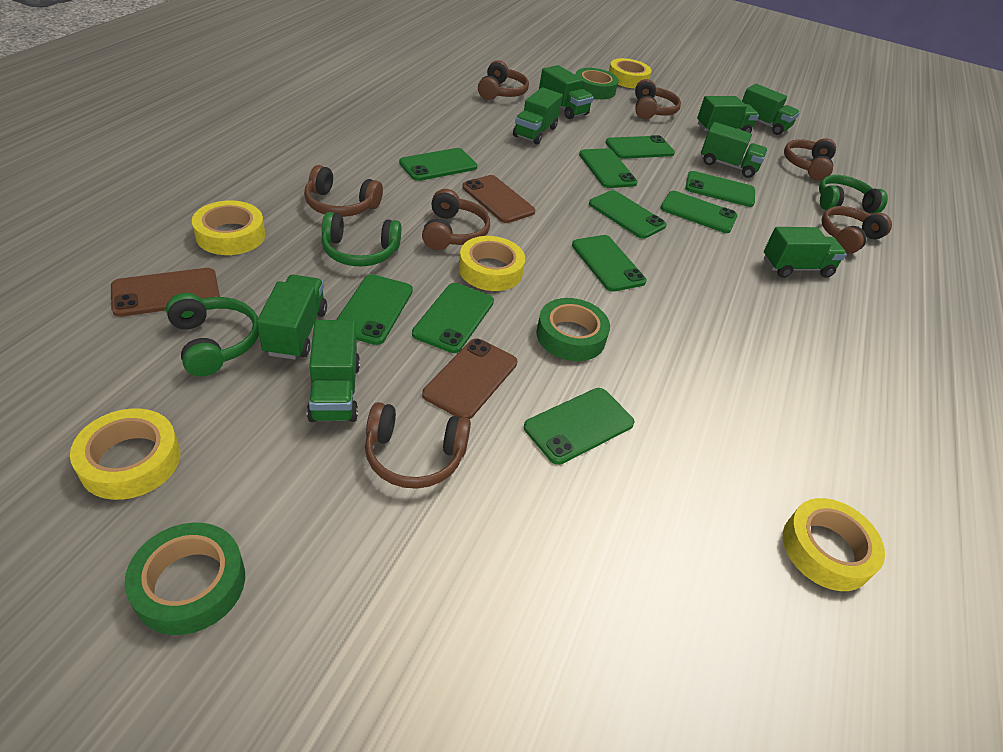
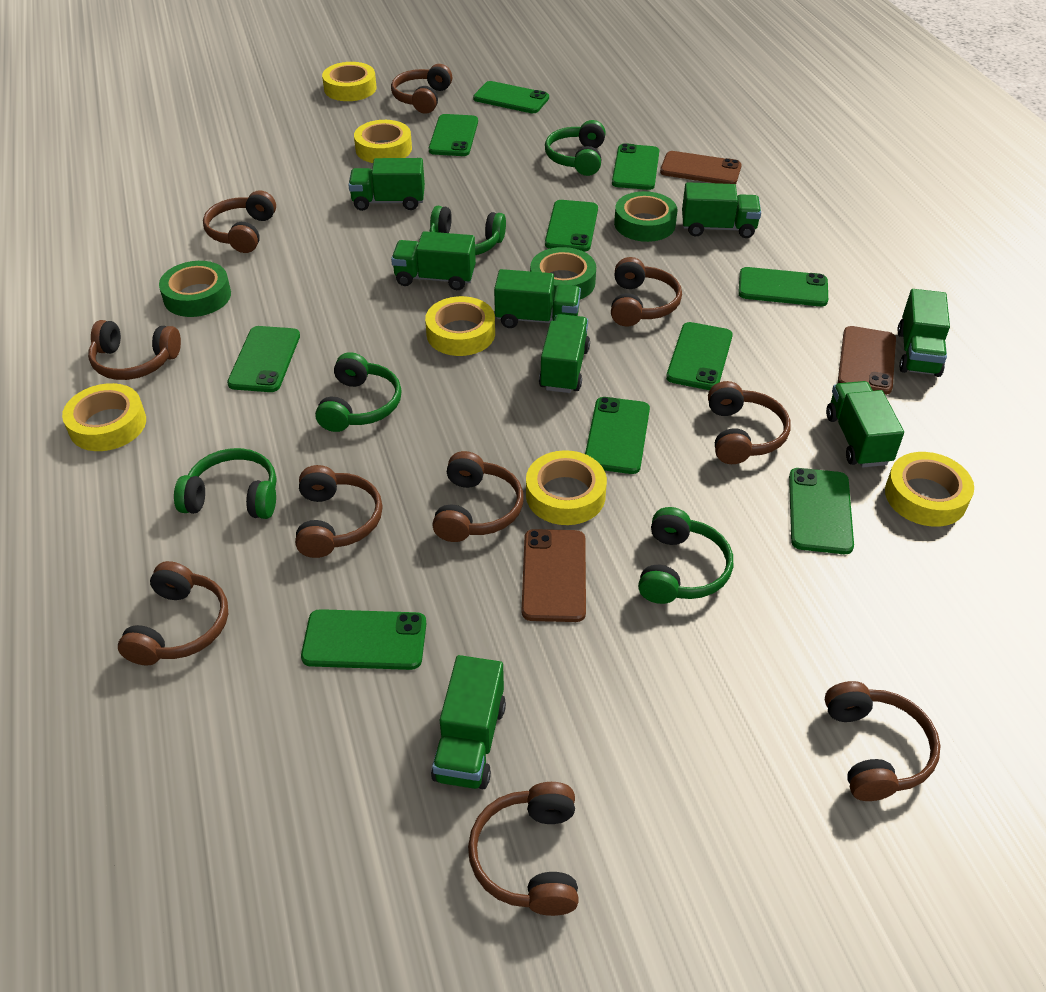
brown headphones: [304,165,383,217] [365,402,471,489] [422,189,490,250] [478,60,529,100] [635,79,681,119] [784,138,836,180] [821,206,892,254] = 7 -> [88,320,181,380] [118,561,228,666] [203,190,276,253] [295,465,383,558] [391,64,452,114] [432,451,523,542] [468,782,579,916] [611,257,682,326] [708,381,791,464] [825,681,940,801] = 10
green headphones: [166,293,259,376] [321,212,401,266] [819,175,888,213] = 3 -> [174,448,276,519] [315,352,402,432] [429,206,506,255] [545,120,606,176] [638,507,733,604] = 5
yellow tape: [70,409,180,500] [192,200,265,255] [459,236,525,291] [609,58,652,88] [783,498,885,591] = 5 -> [62,383,146,451] [322,62,376,101] [354,120,412,163] [425,296,495,356] [526,450,607,525] [885,452,974,527] = 6

